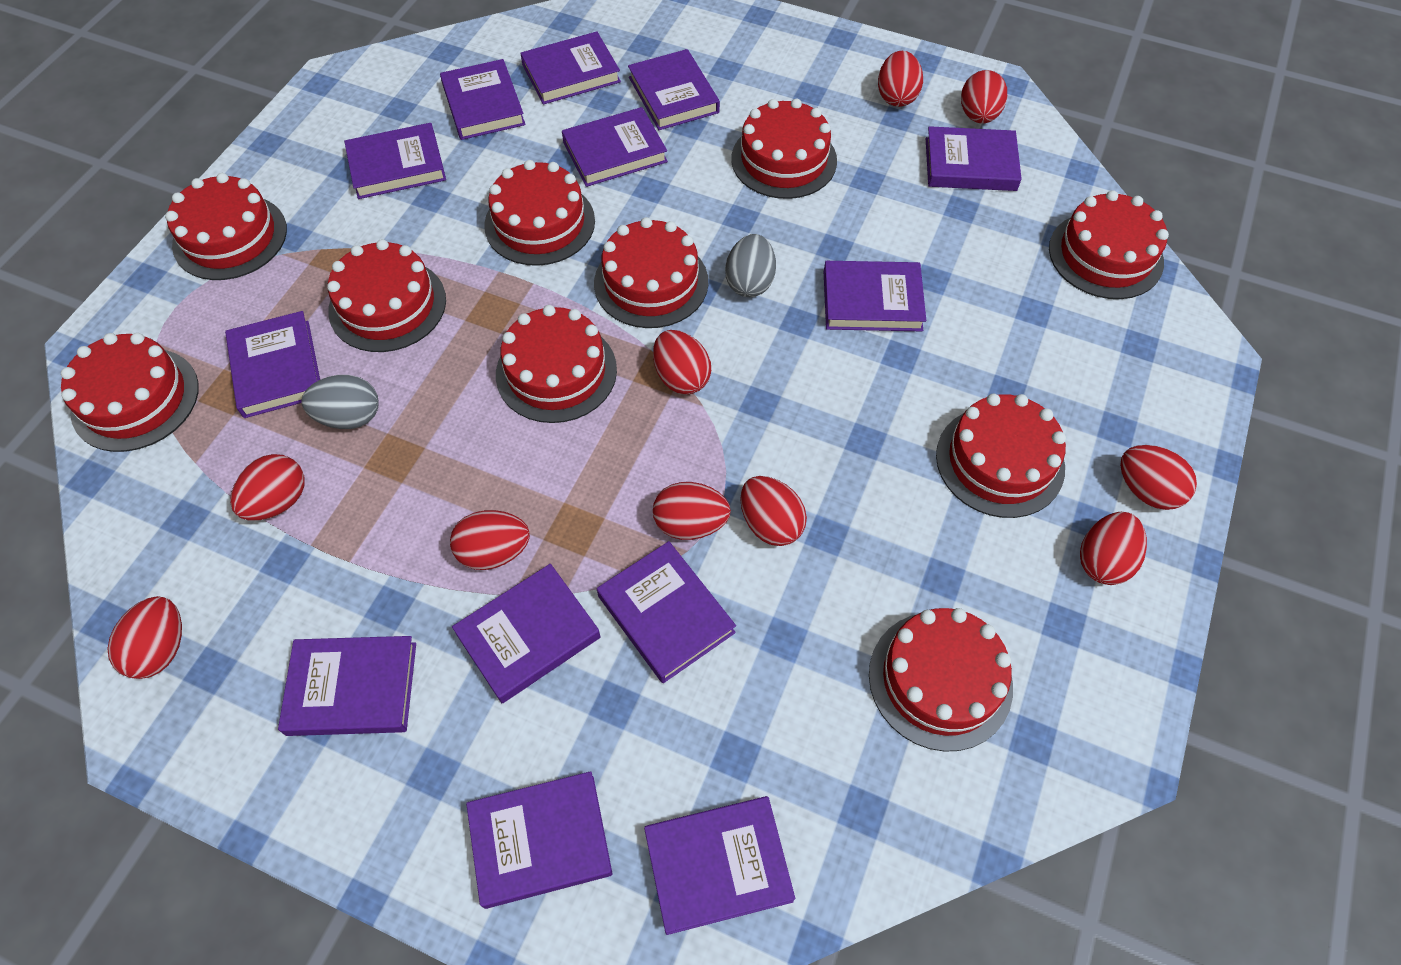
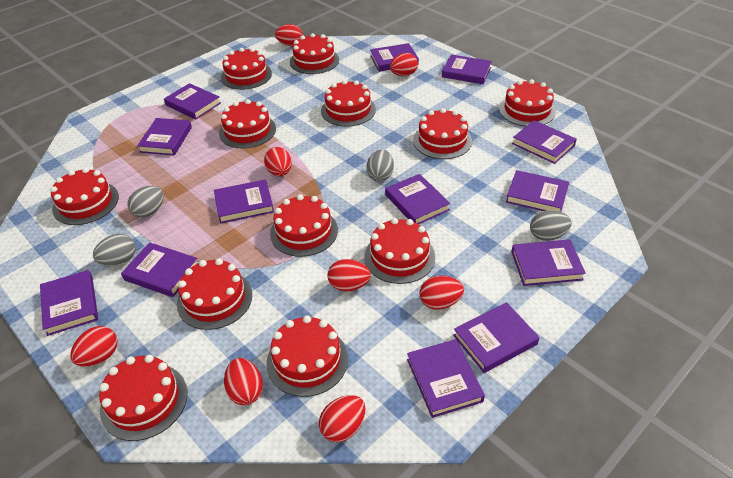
grey egg: [302,375,378,429] [725,234,776,297] = 2 -> [93,234,136,266] [127,186,164,218] [366,150,394,181] [530,210,572,241] = 4
red cake: [61,333,199,452] [165,173,287,280] [327,239,446,352] [484,160,595,266] [496,305,617,423] [594,217,708,328] [731,99,837,199] [869,608,1013,752] [936,394,1066,518] [1049,190,1169,299] = 10 -> [50,168,119,225] [99,355,188,441] [177,258,252,330] [219,99,276,149] [221,48,272,90] [266,316,348,397] [270,194,338,257] [290,33,339,74] [321,80,376,127] [364,218,435,284] [413,108,472,159] [499,79,556,127] = 12
red egg: [107,596,182,679] [230,454,305,521] [450,510,530,570] [653,330,711,394] [653,482,731,540] [740,476,807,546] [878,51,923,107] [961,70,1007,123] [1080,512,1147,585] [1120,445,1197,510] = 10 -> [70,326,118,367] [224,358,263,405] [264,147,292,176] [275,24,303,46] [319,395,366,442] [328,259,371,291] [390,53,418,76] [419,276,464,310] = 8

